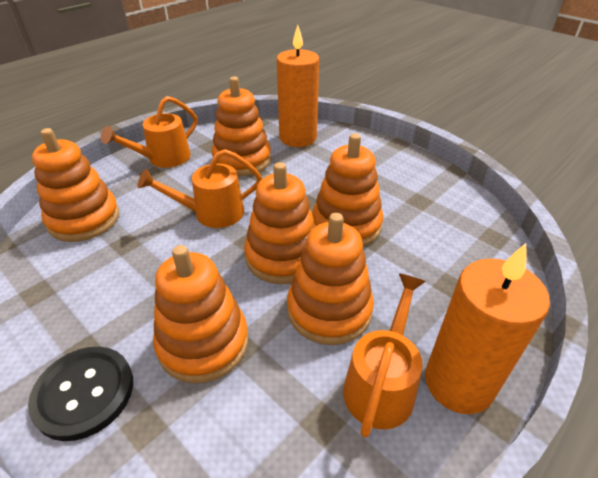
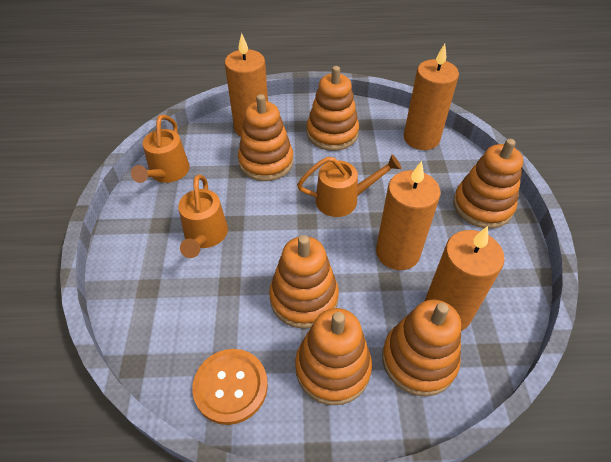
black button: [28,347,133,441] = 1 -> none = 0
orange button: none = 0 -> [192,349,268,425] = 1
orange candle: [277,25,319,147] [425,243,550,414] = 2 -> [224,33,268,137] [376,161,440,270] [404,44,459,150] [425,226,504,331] = 4

